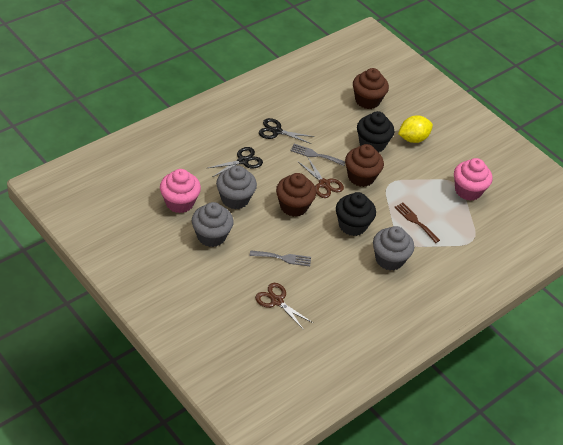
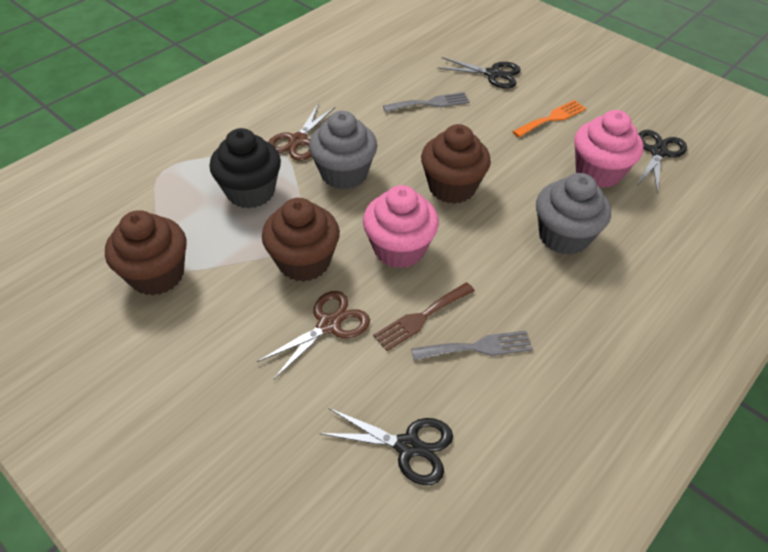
black cupcake: [336,192,376,236] [357,111,394,153] = 2 -> [209,128,281,208] = 1
black scissors: [208,147,263,177] [259,118,314,144] = 2 -> [318,408,453,485] [437,57,521,88] [637,130,687,193] = 3
grey cupcake: [192,202,234,247] [216,165,257,209] [373,226,414,271] = 3 -> [309,111,377,190] [536,173,611,255] = 2
orange fork: none = 0 -> [512,100,586,137] = 1
yellow lemon: [398,116,433,143] = 1 -> none = 0

